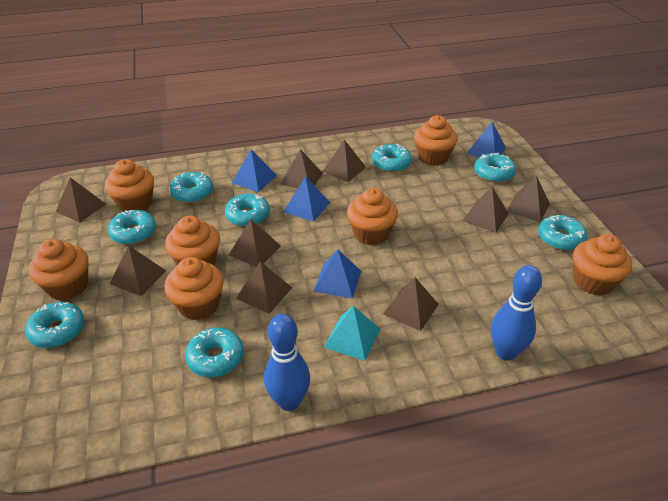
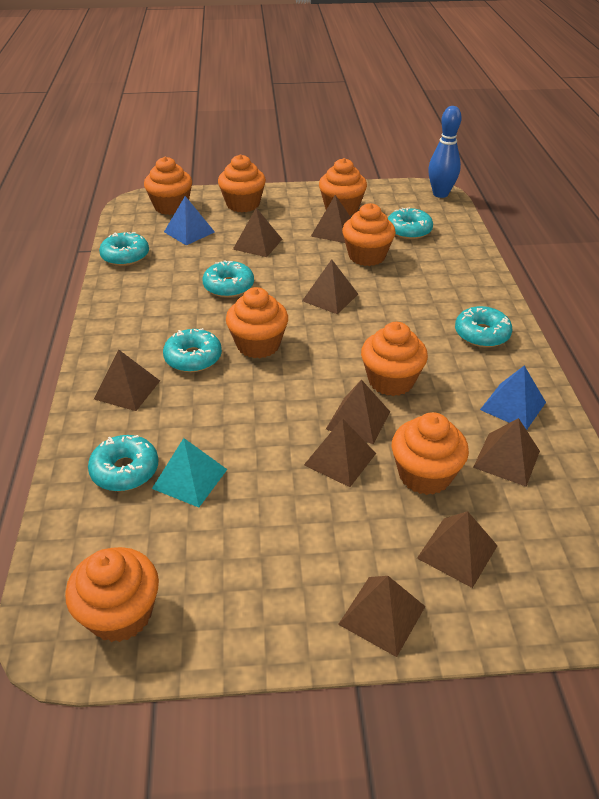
blue bowling pin: [264,314,310,411] [491,265,542,361] = 2 -> [428,106,461,198] = 1
blue pyramid: [232,150,277,192] [283,176,330,222] [313,249,361,299] [466,122,506,157] = 4 -> [164,196,215,245] [480,366,546,430] = 2
orange cupcake: [29,239,89,301] [105,159,154,212] [164,257,224,320] [165,216,220,265] [347,188,398,245] [414,115,458,166] [573,234,632,296] = 7 -> [65,547,159,642] [144,157,192,215] [218,154,266,212] [226,287,288,358] [319,158,367,215] [342,203,396,266] [361,322,428,396] [392,412,469,495] = 8
turquoise donut: [25,302,85,348] [108,210,156,245] [170,172,213,203] [185,327,244,377] [225,194,270,227] [372,144,412,172] [474,153,516,183] [538,215,588,251] = 8 -> [88,435,159,491] [99,232,149,266] [163,328,222,372] [203,260,254,298] [388,208,433,239] [455,306,512,347] = 6

